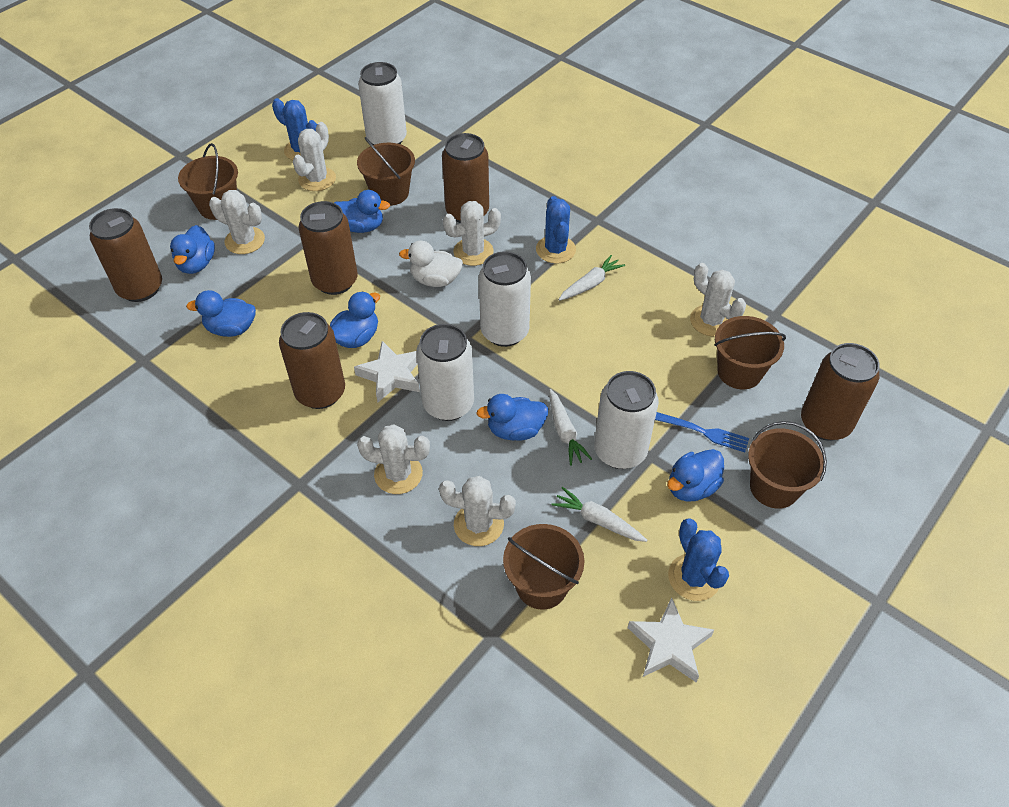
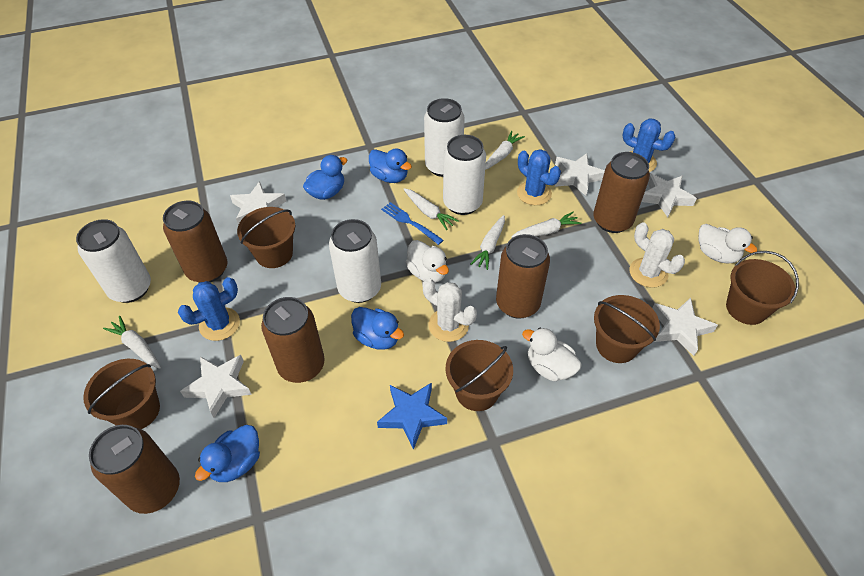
blue duck: [170,225,215,274] [186,290,256,337] [330,291,380,348] [334,190,390,233] [476,394,548,441] [667,449,724,502] = 6 -> [195,425,260,482] [303,155,347,200] [351,307,404,350] [369,148,412,183] = 4
blue star: none = 0 -> [377,382,447,450] = 1
white cactus: [209,190,265,254] [293,122,336,191] [357,424,430,494] [439,476,516,546] [443,201,501,266] [690,263,746,337] = 6 -> [422,278,477,342] [629,222,685,288] = 2
white carrot: [549,389,592,466] [551,487,647,542] [558,255,625,301] = 3 -> [103,316,161,369] [404,188,459,230] [470,215,505,270] [485,131,525,170] [511,212,581,238] = 5
white duck: [399,241,463,287] = 1 -> [405,240,449,283] [522,328,582,381] [699,224,757,263] = 3
white star: [354,341,420,402] [628,597,714,682] = 2 -> [180,355,252,418] [230,181,286,225] [555,153,605,196] [641,173,697,218] [652,298,718,356] = 5

